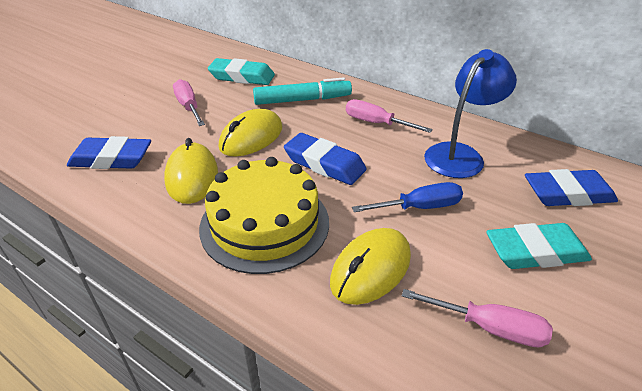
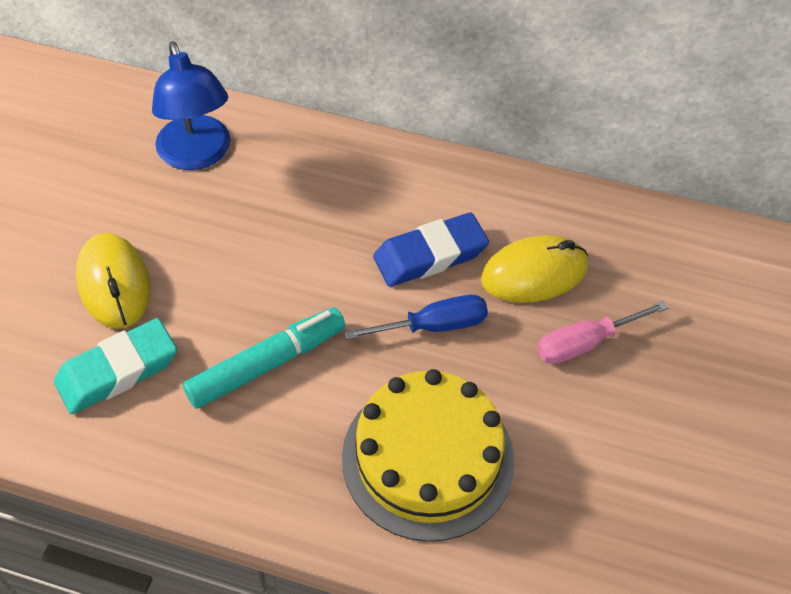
blue eraser: [67,136,151,169] [284,133,366,185] [525,169,618,206] = 3 -> [373,213,489,287] = 1
pink screwdriver: [173,79,205,126] [346,99,433,133] [402,289,553,348] = 3 -> [537,301,668,364] = 1
turquoise eraser: [208,58,275,85] [486,223,592,269] = 2 -> [54,318,177,414] = 1
yellow mouse: [164,138,218,204] [219,109,282,156] [330,228,411,305] = 3 -> [76,233,151,329] [481,235,588,303] = 2

